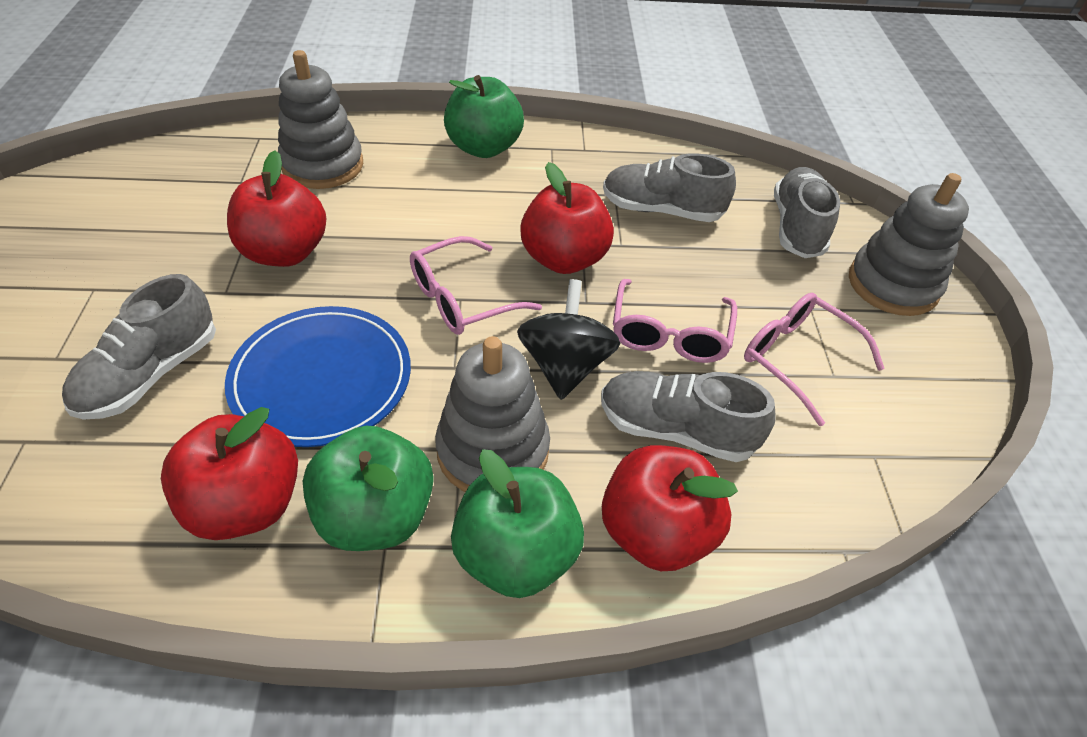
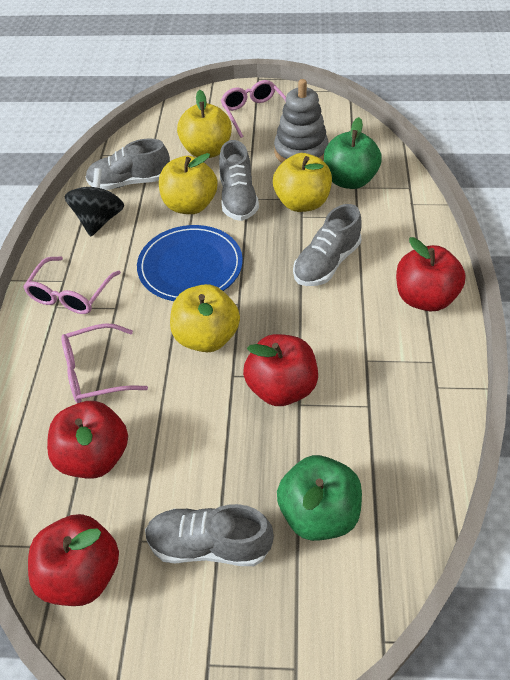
green apple: [303,426,433,551] [444,75,524,158] [451,449,584,598] = 3 -> [277,455,362,541] [324,117,382,189] = 2
grey stacking toy: [278,50,363,189] [435,336,550,492] [849,173,969,316] = 3 -> [274,79,329,163] = 1
yellow apple: none = 0 -> [159,153,217,214] [170,284,240,352] [177,90,232,158] [273,153,332,212] = 4

